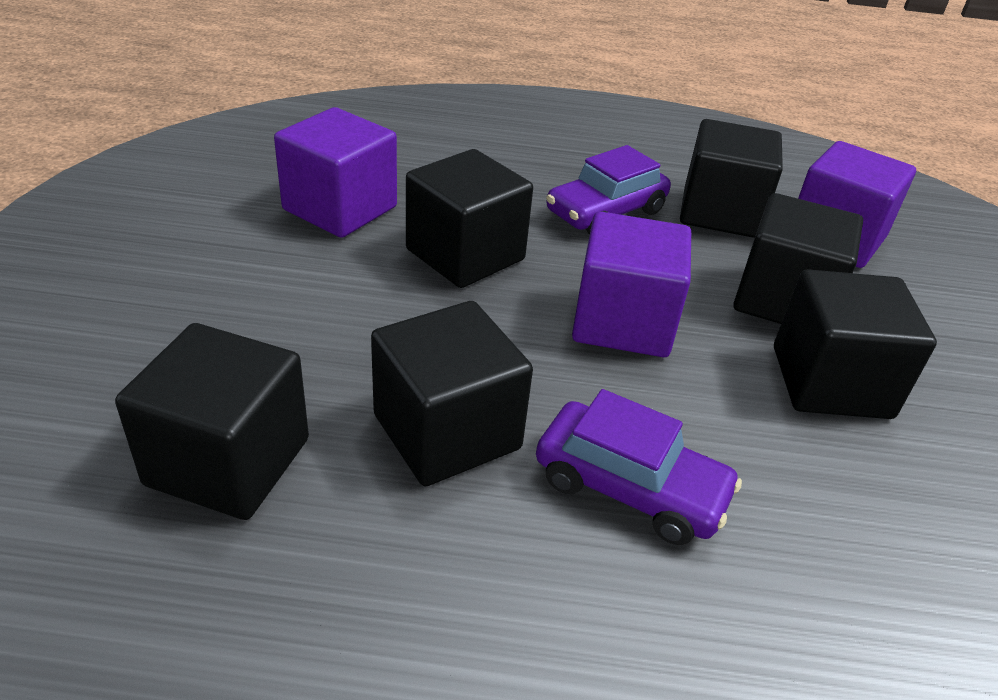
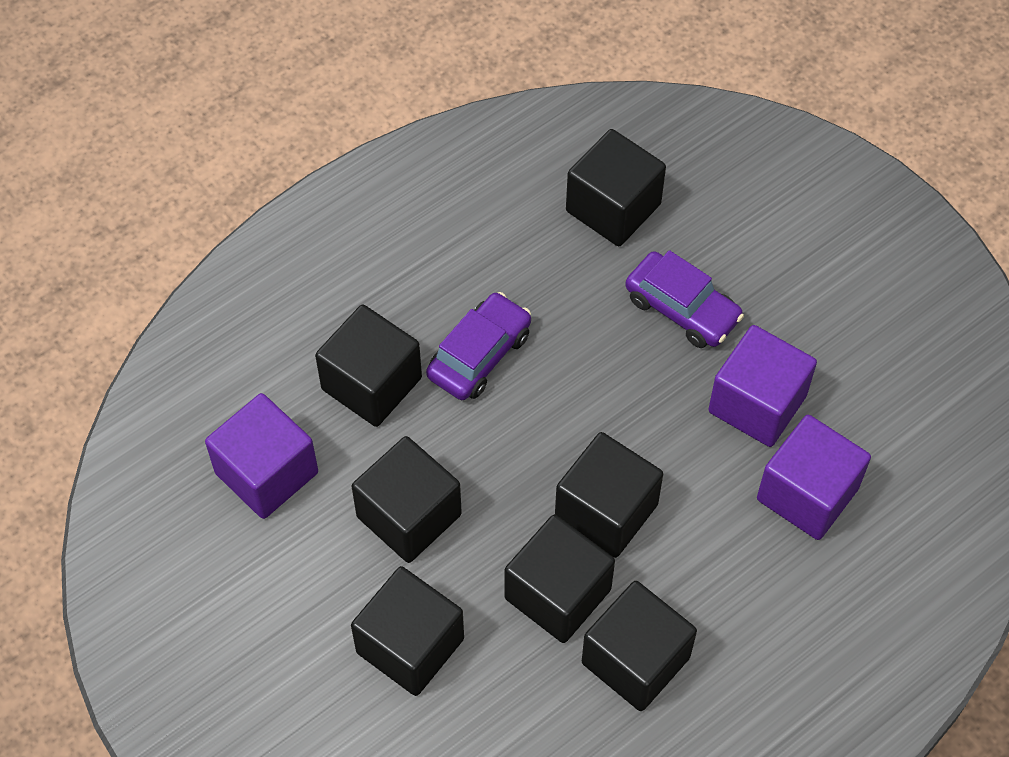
black cube: [115,323,309,520] [371,301,533,486] [406,149,533,288] [680,119,783,238] [733,193,863,324] [774,269,937,419] = 6 -> [315,305,422,427] [351,566,464,696] [352,436,462,563] [505,514,615,643] [555,432,663,558] [566,129,666,246] [582,581,697,711] = 7

